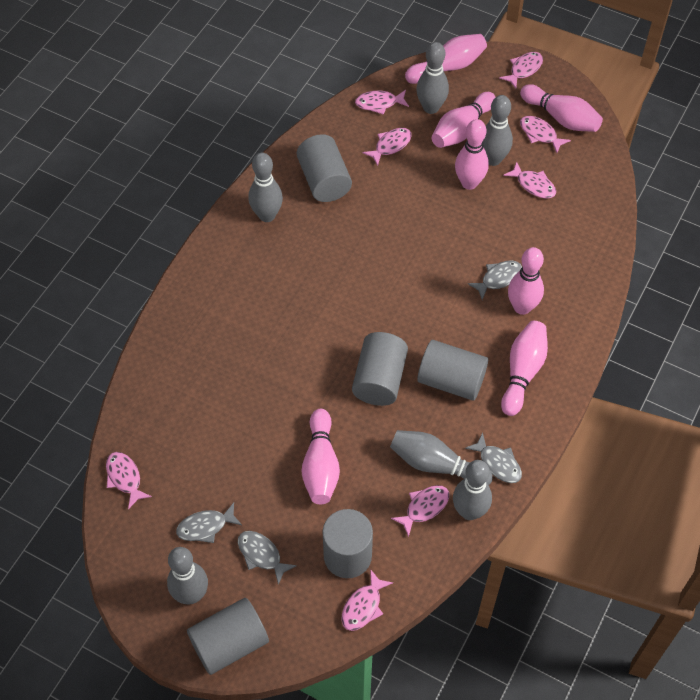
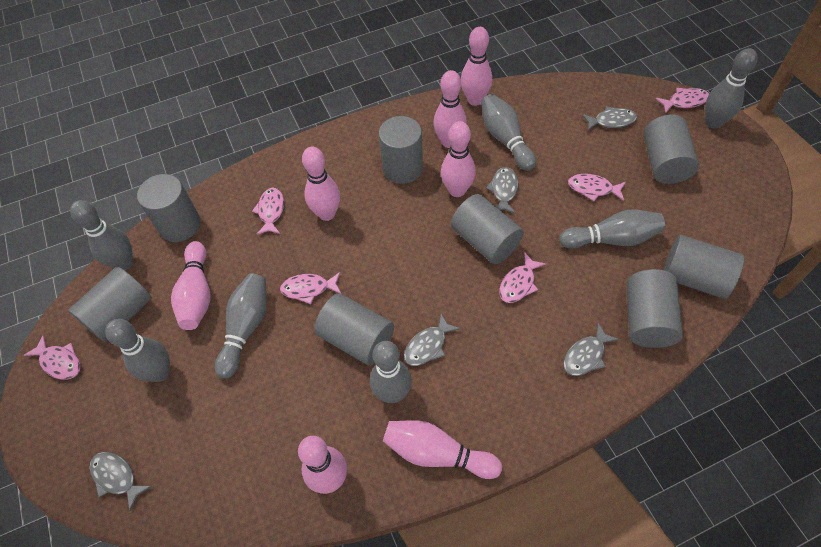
grey bowling pin: [167,547,208,605] [248,153,283,222] [390,430,493,485] [417,42,449,114] [453,460,492,520] [483,95,513,166] = 6 -> [70,200,133,270] [105,319,170,382] [215,273,267,379] [370,341,412,403] [481,94,536,171] [559,210,665,249] [705,48,758,129] = 7
grey cylinder: [187,598,269,675] [297,134,352,202] [323,509,373,578] [352,332,408,406] [417,340,488,401] = 5 -> [68,266,152,342] [137,174,200,242] [315,293,394,365] [379,116,423,184] [451,194,524,264] [626,269,683,348] [644,114,699,184] [664,235,744,299] = 8
grey fish: [176,503,242,543] [238,531,297,585] [465,432,522,483] [468,260,522,300] = 4 -> [89,452,152,511] [404,314,460,366] [486,167,518,213] [563,323,619,376] [582,106,637,131] = 5
pink fish: [106,452,152,509] [342,569,393,631] [355,90,409,115] [362,128,412,166] [391,485,449,537] [499,52,543,89] [503,162,556,199] [520,116,571,153] = 8 -> [24,335,80,380] [252,188,284,235] [280,272,341,304] [499,252,546,303] [568,174,626,201] [656,88,709,114] = 6

